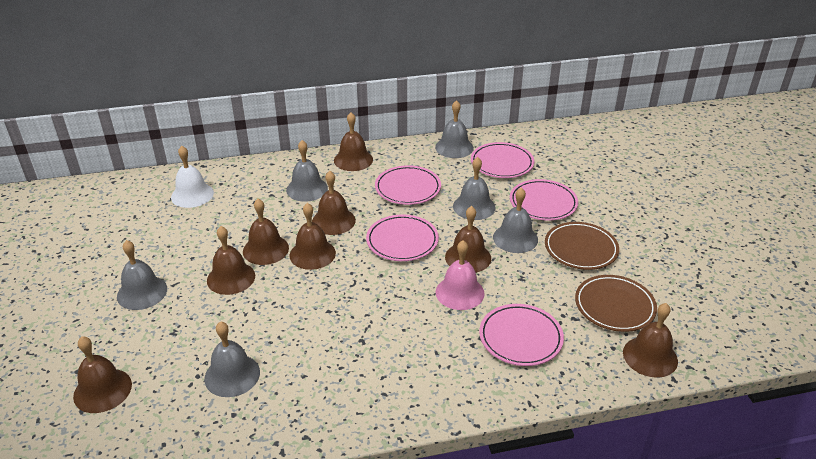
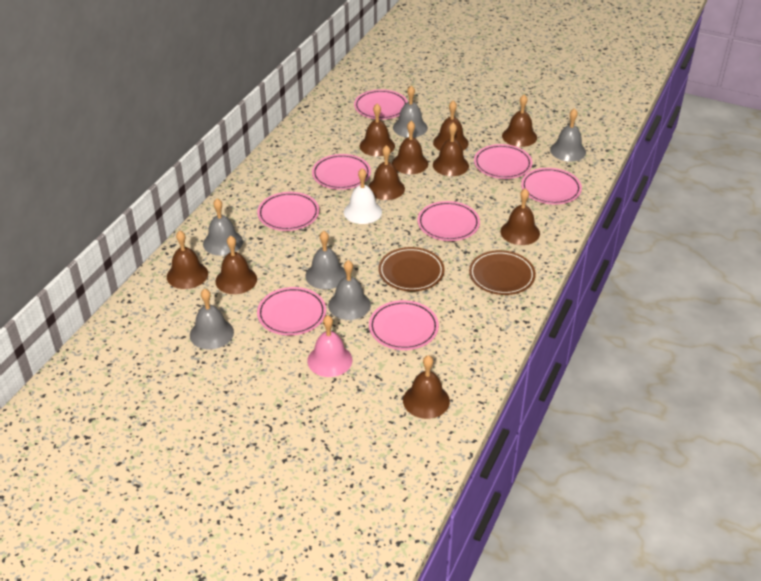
brown bell: [73,336,132,413] [207,226,255,295] [243,199,289,265] [290,203,336,270] [312,171,356,235] [334,112,373,171] [445,206,491,273] [623,303,678,378] = 8 -> [167,231,208,289] [215,235,257,294] [360,104,395,156] [368,145,405,200] [392,121,428,174] [403,355,450,419] [433,101,469,151] [433,123,469,176] [500,188,540,245] [502,94,537,147] = 10
pink plate: [366,214,439,261] [375,165,441,205] [471,142,534,178] [479,304,564,366] [510,179,578,221] = 5 -> [257,192,319,231] [257,287,326,336] [312,154,371,190] [354,89,408,120] [369,300,439,350] [417,201,480,241] [474,144,532,179] [521,168,582,205] = 8

